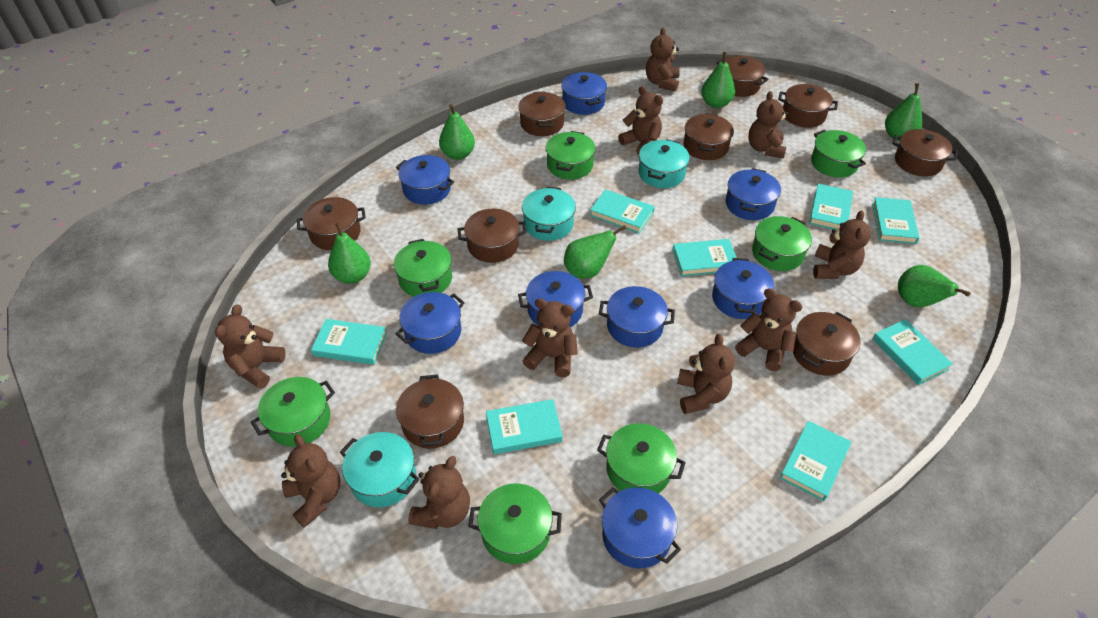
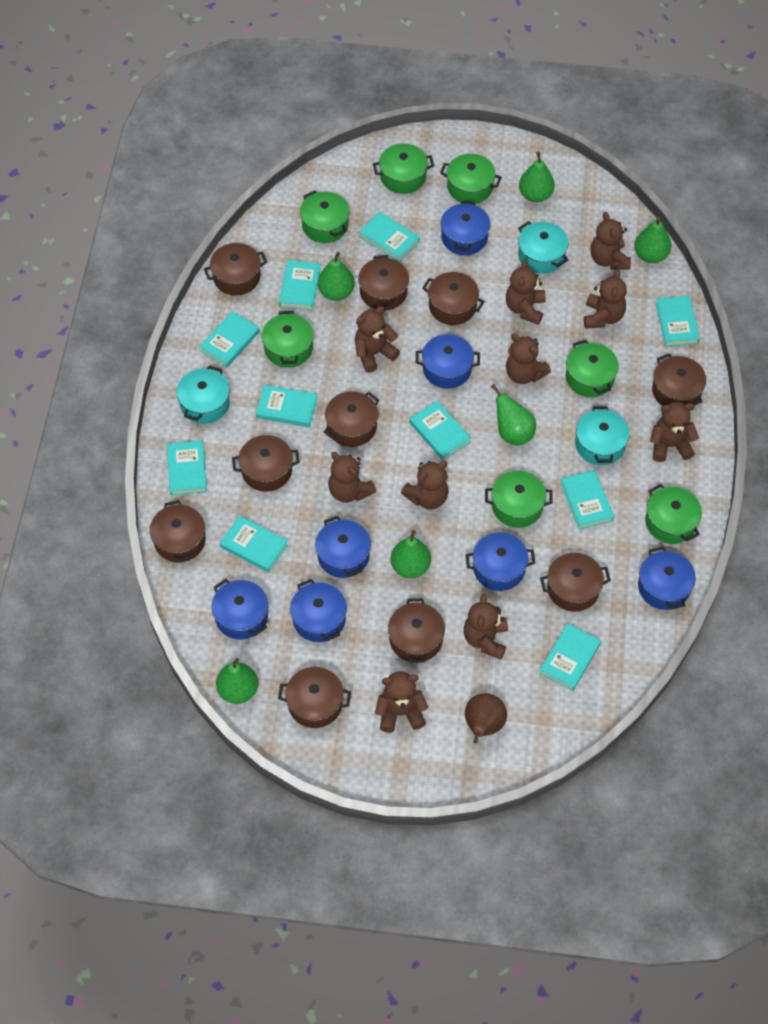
blue pot: [395,292,465,354] [396,155,454,205] [518,271,593,327] [561,72,607,115] [599,286,675,348] [599,487,681,569] [712,258,774,319] [725,168,781,220] = 8 -> [211,579,268,640] [290,579,347,642] [315,516,371,578] [416,334,480,389] [441,201,490,255] [465,532,535,591] [638,547,696,610] = 7
brown pear: none = 0 -> [465,693,507,744] = 1
brown pot: [297,197,366,250] [396,374,464,449] [458,209,527,263] [519,91,566,136] [683,113,734,160] [716,55,769,97] [778,84,838,128] [793,312,861,376] [892,129,958,176] = 9 -> [150,500,206,562] [204,243,267,295] [232,435,300,492] [278,667,351,728] [324,391,380,447] [358,255,409,311] [388,598,445,663] [422,272,485,325] [540,553,611,612] [652,354,706,406] = 10
turquoise book: [311,319,387,365] [486,399,563,454] [590,189,655,234] [672,239,737,277] [780,421,851,501] [809,184,853,229] [872,197,919,244] [873,319,953,385] = 8 -> [167,440,207,496] [199,311,260,368] [220,515,288,573] [256,385,318,427] [279,260,321,311] [359,212,420,262] [409,401,471,460] [539,623,601,691] [560,470,614,530] [655,296,700,347] = 10

